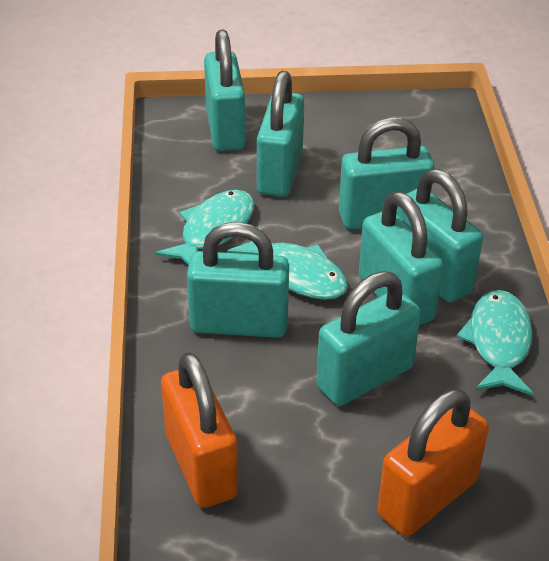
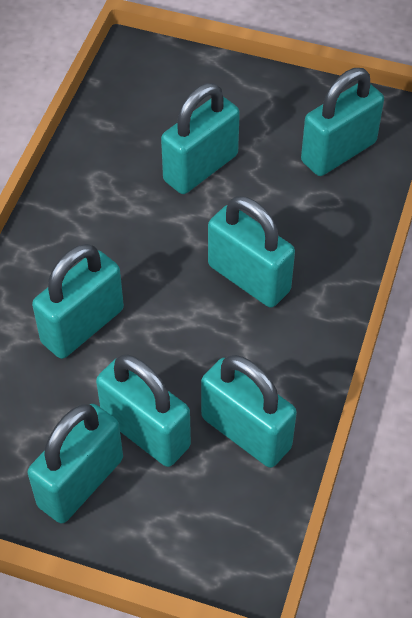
orange padlock: [161,352,238,508] [378,389,489,537] = 2 -> none = 0
turquoise fish: [155,190,255,265] [227,226,348,300] [457,290,533,396] = 3 -> none = 0

